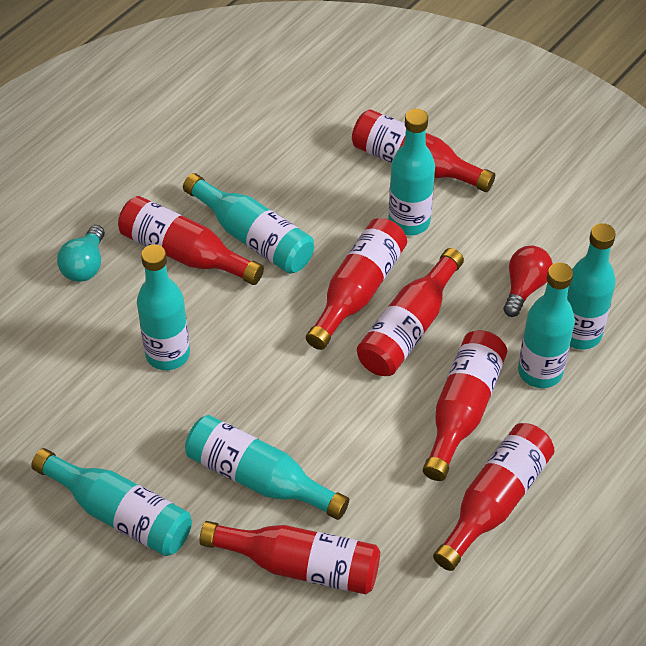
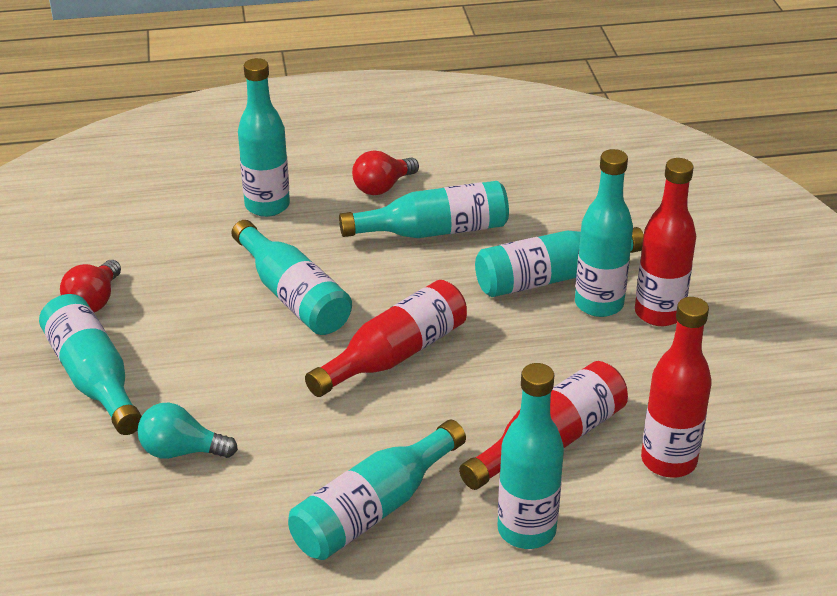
red bottle: [118,196,264,285] [199,521,380,594] [306,218,407,350] [352,109,495,192] [357,248,464,376] [423,330,507,481] [433,423,555,571] = 7 -> [305,280,467,397] [459,361,628,490] [635,158,696,326] [641,297,712,478] = 4
red light bulb: [503,245,553,317] = 1 -> [60,260,121,312] [352,150,419,195] = 2
turquoise bottle: [31,448,192,556] [137,244,190,370] [183,173,314,274] [185,415,349,520] [388,109,435,236] [518,262,575,388] [567,223,616,350] = 7 -> [39,294,141,435] [231,220,352,335] [238,58,290,217] [288,420,466,560] [339,181,509,238] [475,227,644,297] [498,363,564,549] [575,149,633,317] = 8

